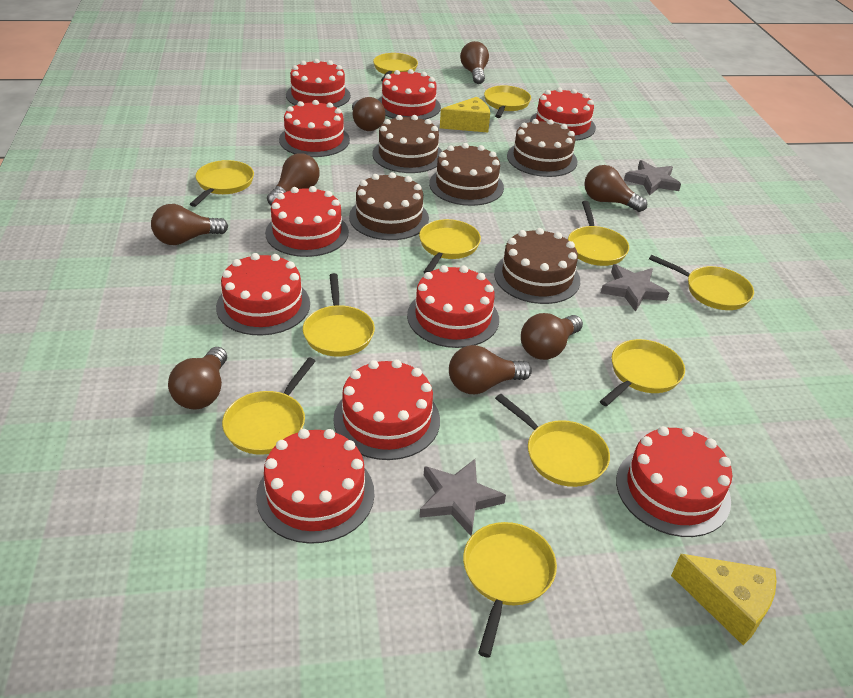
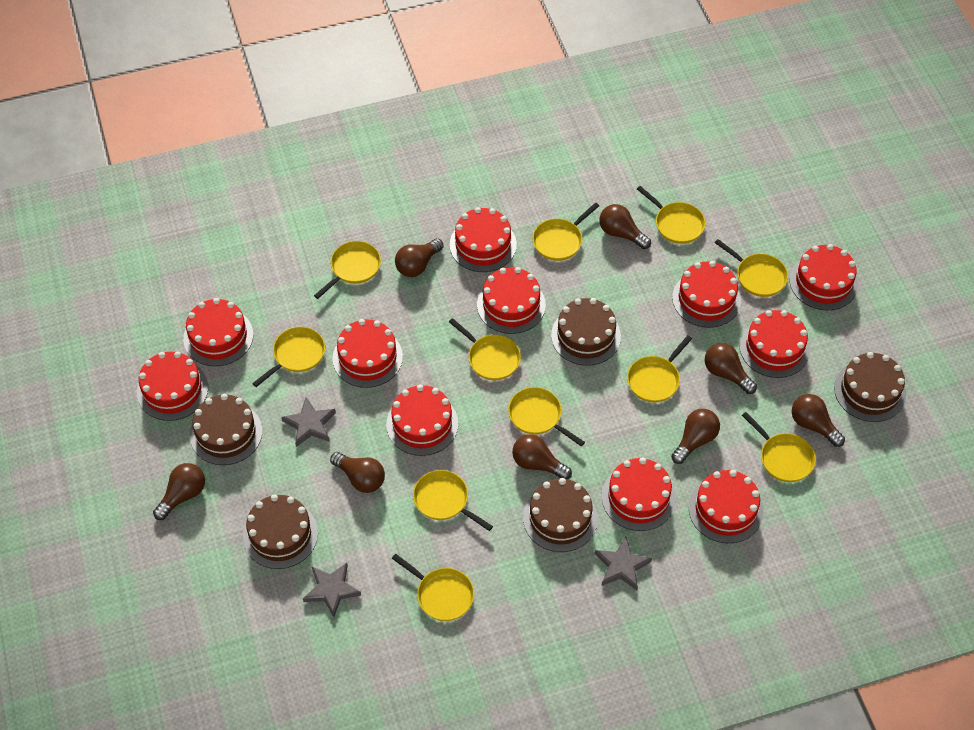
red cake: [216,253,310,336] [256,429,374,544] [265,186,349,257] [279,100,350,157] [286,59,351,108] [333,359,440,460] [378,69,441,120] [407,265,499,348] [530,87,596,141] [616,426,732,537] = 10 -> [137,351,208,421] [183,298,253,366] [332,319,403,388] [386,385,458,456] [450,207,517,272] [477,267,546,334] [602,457,676,531] [672,261,741,328] [689,470,763,543] [740,310,810,378] [790,244,858,311] = 11
yellow cheese: [440,97,490,132] [671,554,777,645] = 2 -> none = 0

